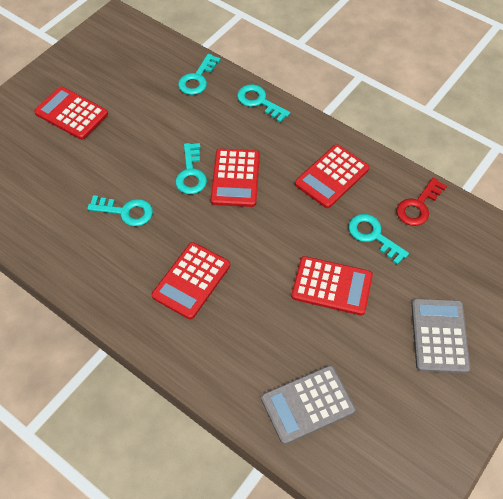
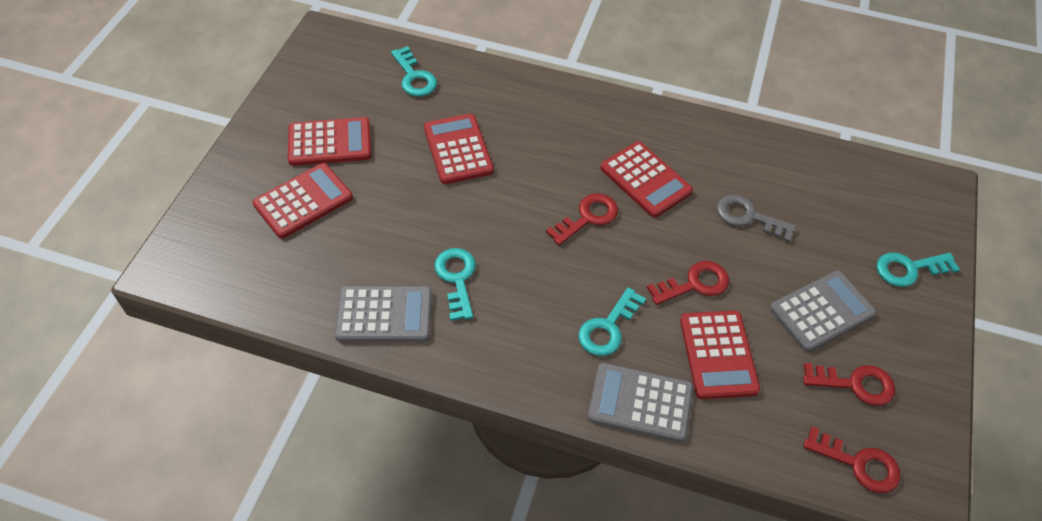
grey calculator: [261,365,356,444] [411,298,470,373] = 2 -> [335,286,432,342] [588,363,693,442] [770,271,877,352] = 3
grey key: none = 0 -> [717,194,796,242] = 1
red key: [396,177,447,226] = 1 -> [546,193,618,246] [647,261,729,305] [803,363,895,406] [803,427,900,493] = 4
turquoise key: [87,195,153,226] [175,143,207,194] [178,54,221,95] [237,84,290,123] [348,214,409,265] = 5 -> [391,46,437,97] [434,248,476,321] [578,287,646,356] [877,252,960,287] = 4

